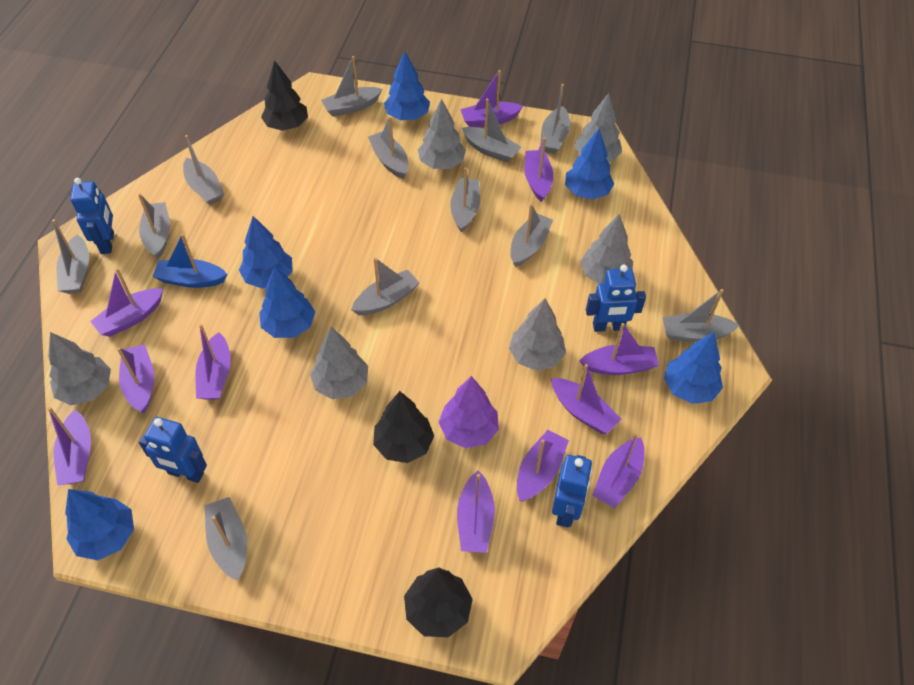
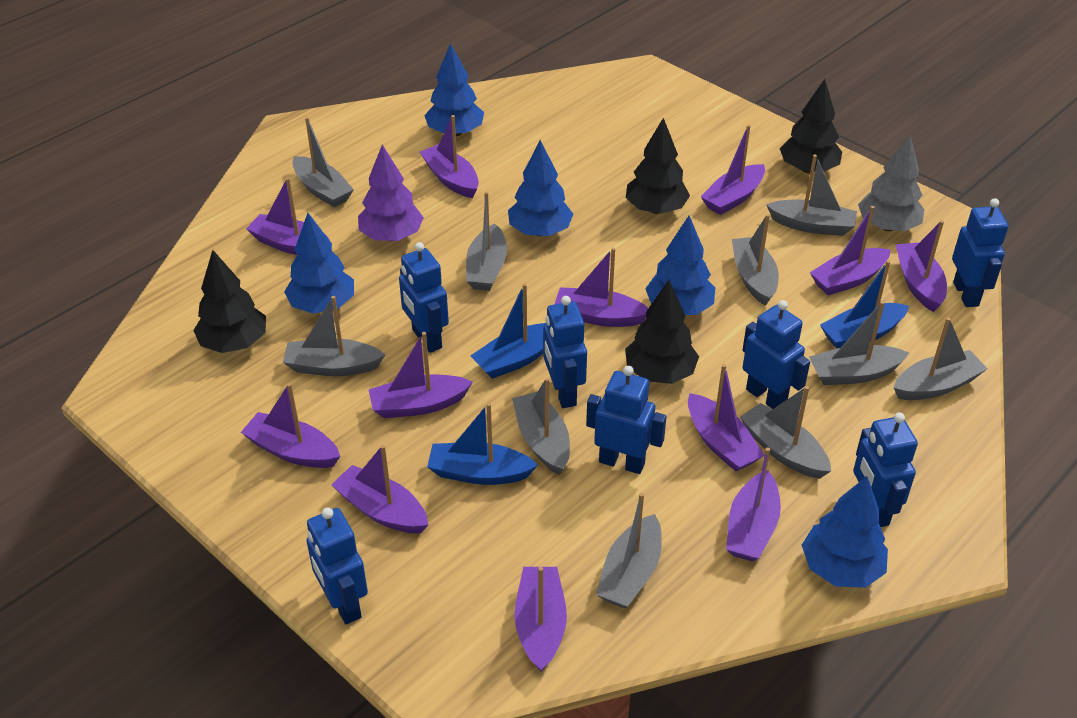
black tree: [261,60,308,131] [373,391,434,463] [404,567,473,637] = 3 -> [193,250,266,353] [625,280,699,384] [626,118,690,214] [780,79,842,173] = 4
blue boat: [152,234,227,288] = 1 -> [427,403,538,485] [471,283,547,379] [820,260,909,349] = 3
blue robot: [71,178,114,254] [139,417,207,483] [552,455,592,528] [586,265,646,332] = 4 -> [307,507,368,624] [399,242,449,353] [543,296,587,408] [586,366,667,474] [742,300,810,409] [853,412,918,527] [952,198,1008,307] = 7
blue tree: [65,489,134,560] [239,216,293,288] [259,266,315,338] [384,51,430,120] [565,129,614,200] [664,332,723,404] = 6 -> [284,213,354,314] [424,43,484,136] [508,140,573,236] [645,216,715,315] [802,476,888,588] = 5
grey boat: [52,219,89,294] [138,193,170,259] [183,135,224,205] [205,497,247,581] [321,56,382,117] [351,257,419,315] [368,116,408,179] [450,167,480,233] [462,99,521,163] [510,204,553,267] [540,84,570,154] [663,289,740,342] = 12 -> [283,296,386,376] [292,117,354,207] [466,192,507,291] [512,378,570,475] [596,493,662,608] [732,214,779,306] [740,386,831,479] [766,154,857,236] [809,301,909,385] [894,317,988,400] = 10
grey tree: [48,332,111,405] [310,327,368,399] [418,99,466,169] [509,298,566,371] [574,93,622,162] [580,214,633,284] = 6 -> [858,135,924,231] = 1
purple boat: [48,407,91,485] [90,268,163,337] [117,344,154,413] [195,324,231,399] [457,471,495,553] [460,70,523,127] [517,430,569,502] [524,137,554,202] [551,364,621,434] [580,323,659,375] [592,432,645,508] = 11 -> [241,383,340,468] [246,177,329,255] [331,445,429,534] [369,332,473,418] [420,115,479,198] [514,567,567,672] [555,247,648,327] [688,364,764,472] [701,125,765,215] [726,447,781,561] [810,206,891,295] [896,220,947,312] = 12

